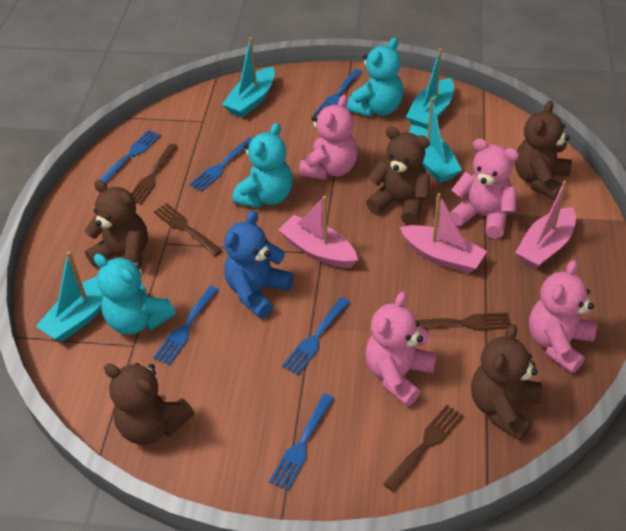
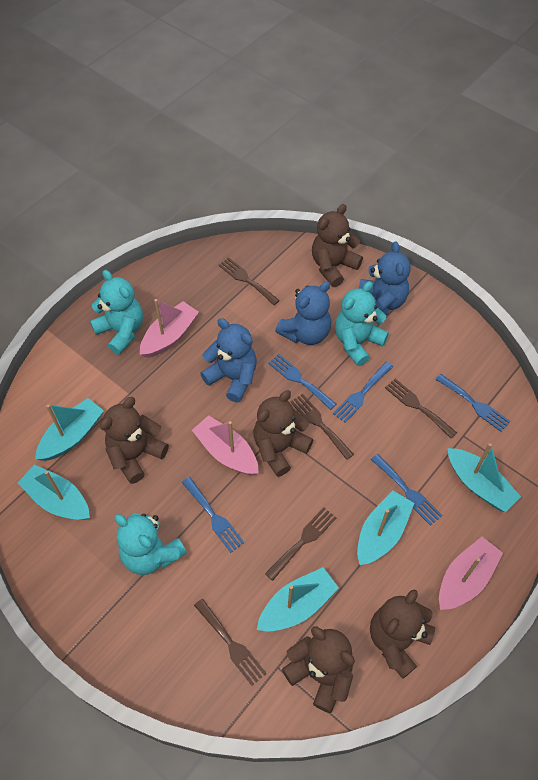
blue fork: [99,130,161,184] [153,286,219,365] [189,138,252,192] [269,393,334,490] [282,297,350,375] [314,69,362,115] = 6 -> [182,477,244,553] [268,354,336,410] [333,362,393,423] [371,454,442,526] [435,374,511,432] = 5
blue teddy bear: [224,210,293,318] = 1 -> [200,318,257,402] [275,281,331,345] [359,242,411,315] = 3
brown fork: [131,144,178,204] [154,203,222,256] [383,405,464,492] [416,312,510,331] = 4 -> [194,599,266,686] [219,257,280,305] [265,507,336,581] [290,394,354,460] [385,379,457,438] = 5
pink teddy bear: [299,95,358,180] [365,292,437,406] [450,138,519,239] [529,260,597,373] = 4 -> none = 0
turquoise boat: [36,251,104,342] [222,37,275,118] [406,48,454,129] [409,97,462,183] = 4 -> [18,465,90,520] [35,398,104,461] [257,567,339,632] [357,491,414,565] [448,443,521,512] = 5

